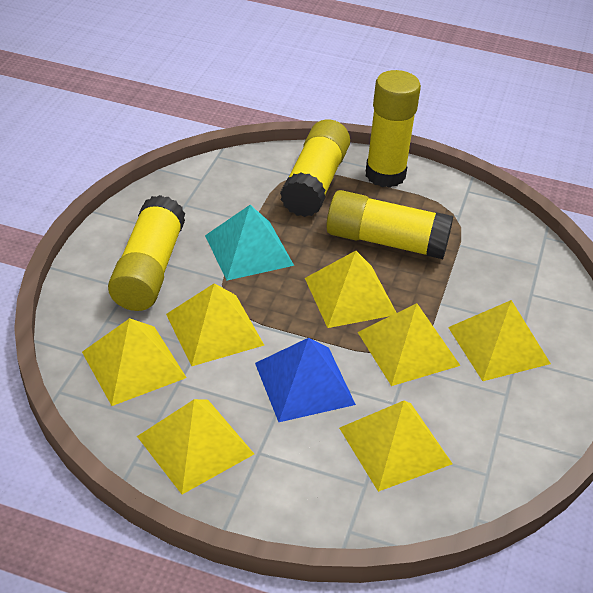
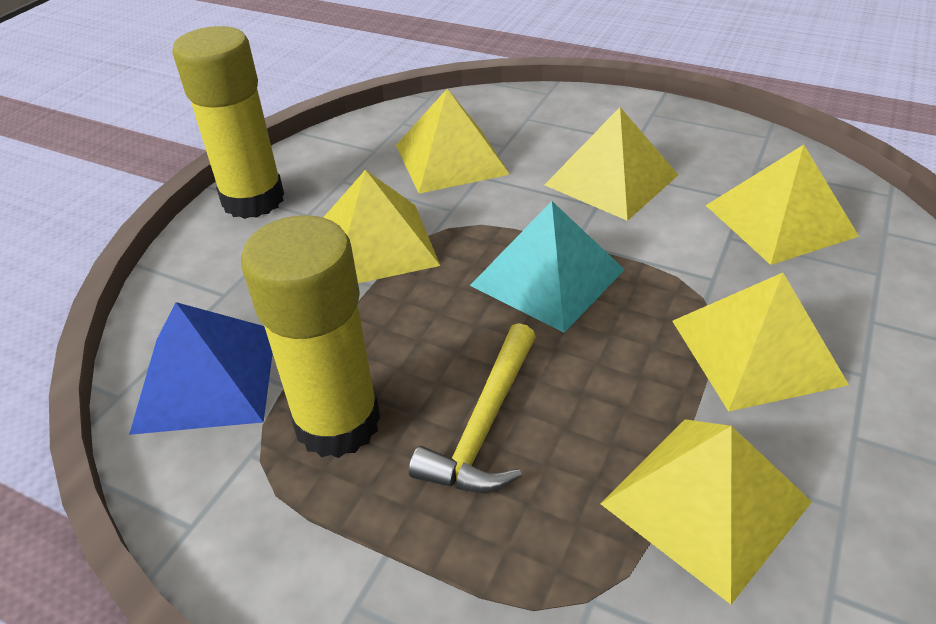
yellow glue stick: [108,195,185,311] [280,119,350,217] [326,190,453,259] [366,70,421,188] = 4 -> [172,26,284,219] [241,215,380,458] = 2
yellow hammer: none = 0 -> [409,323,536,493] = 1
yellow pyramid: [82,318,187,406] [137,399,254,494] [166,283,264,366] [305,251,397,328] [339,401,453,492] [358,303,460,386] [448,300,551,381] = 7 -> [323,170,440,283] [396,89,510,194] [545,107,678,221] [600,419,812,604] [672,273,849,412] [706,145,859,265] = 6

